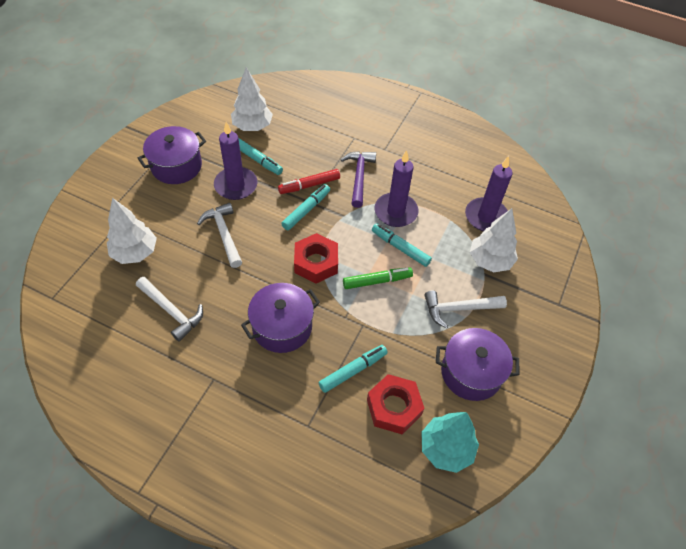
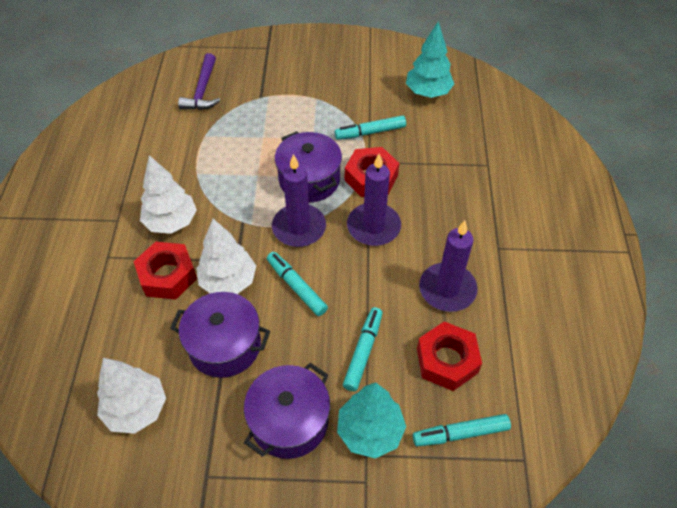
green marker: [343,267,413,289] = 1 -> none = 0
red marker: [278,169,340,194] = 1 -> none = 0
red nut: [294,233,338,284] [367,374,424,434] = 2 -> [133,242,197,299] [345,147,399,197] [417,322,482,391] = 3
turquoise tree: [421,412,479,473] = 1 -> [337,382,406,458] [406,21,454,98] = 2
white hammer: [136,277,203,342] [197,203,242,268] [425,290,507,328] = 3 -> none = 0

